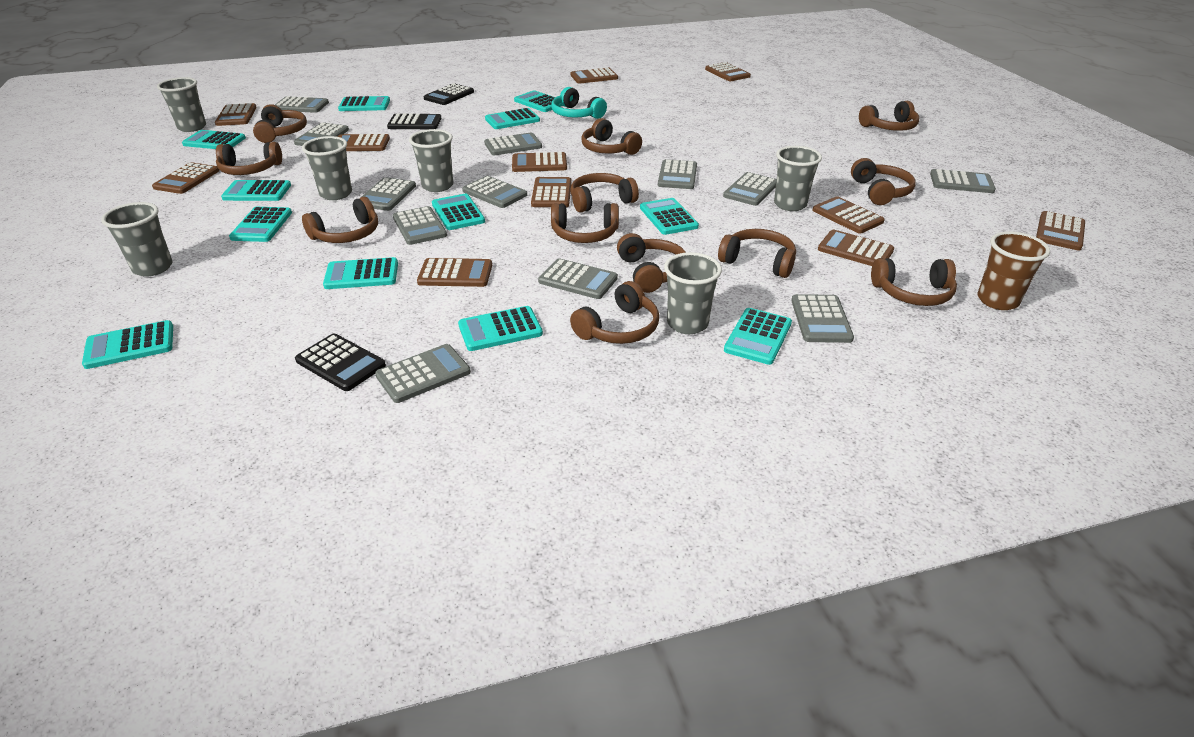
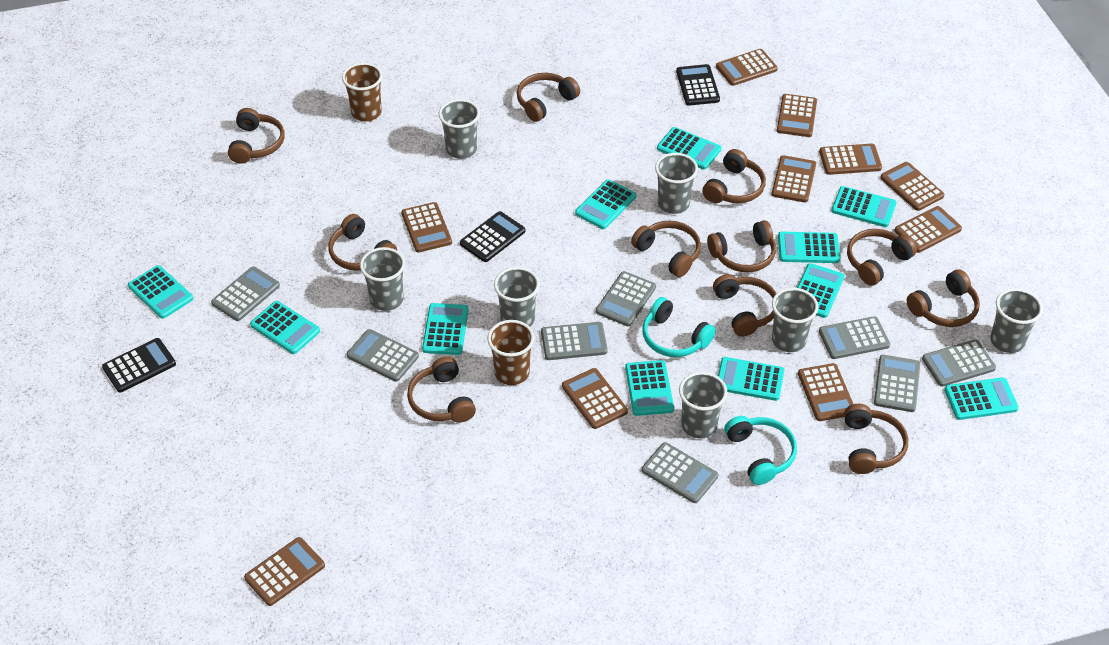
brown calculator: [152,162,219,194] [215,103,257,126] [338,134,390,151] [417,258,492,287] [512,152,567,172] [531,177,572,207] [570,67,618,84] [705,62,751,81] [812,196,885,234] [818,230,894,266] [1036,211,1085,251] = 11 -> [244,537,325,606] [401,202,452,253] [562,368,628,429] [716,49,778,86] [772,155,816,203] [777,94,817,137] [798,363,853,421] [819,143,882,175] [880,162,944,211] [894,206,962,253] = 10
brown cup: [978,231,1050,310] = 1 -> [342,63,383,121] [487,320,535,385] = 2
brown headphones: [216,142,282,175] [253,104,307,143] [302,197,378,243] [551,203,619,243] [570,173,639,212] [570,281,659,344] [581,118,642,155] [617,233,686,293] [718,229,796,278] [851,158,916,205] [859,101,919,131] [871,258,957,306] = 12 -> [228,108,285,164] [328,214,397,271] [407,356,476,423] [517,73,580,122] [631,221,701,277] [702,149,766,203] [707,220,776,272] [713,274,777,337] [844,404,908,474] [847,229,917,286] [907,269,980,327] = 11
grey calculator: [275,96,329,113] [294,122,349,146] [362,177,416,211] [375,344,471,403] [393,206,447,245] [462,176,527,208] [484,133,542,155] [538,258,618,299] [658,159,697,189] [723,172,777,206] [791,294,854,343] [930,169,996,193] = 12 -> [211,267,280,321] [347,329,419,382] [541,322,608,360] [596,271,656,326] [642,442,718,503] [819,316,890,359] [874,355,920,412] [922,339,996,387] = 8
grey cup: [101,202,172,277] [157,77,206,132] [302,136,352,200] [409,129,453,192] [664,252,722,334] [774,146,822,211] = 6 -> [360,247,405,311] [439,99,480,159] [494,267,540,327] [655,153,698,214] [679,372,728,439] [772,288,818,352] [990,288,1043,353] = 7
turquoise calculator: [82,320,173,369] [182,130,246,149] [221,180,291,201] [229,207,292,242] [323,257,398,289] [338,96,390,111] [432,194,485,230] [458,306,543,351] [485,108,540,129] [514,90,563,112] [640,198,699,235] [724,308,792,365] = 12 -> [128,265,193,319] [250,301,320,354] [422,303,469,355] [575,179,636,229] [625,360,674,416] [657,127,722,170] [718,357,784,401] [778,232,840,263] [797,263,845,318] [832,186,897,227] [944,378,1019,420] = 11
turquoise headphones: [551,87,607,119] = 1 -> [643,297,716,357] [724,416,797,485] = 2

